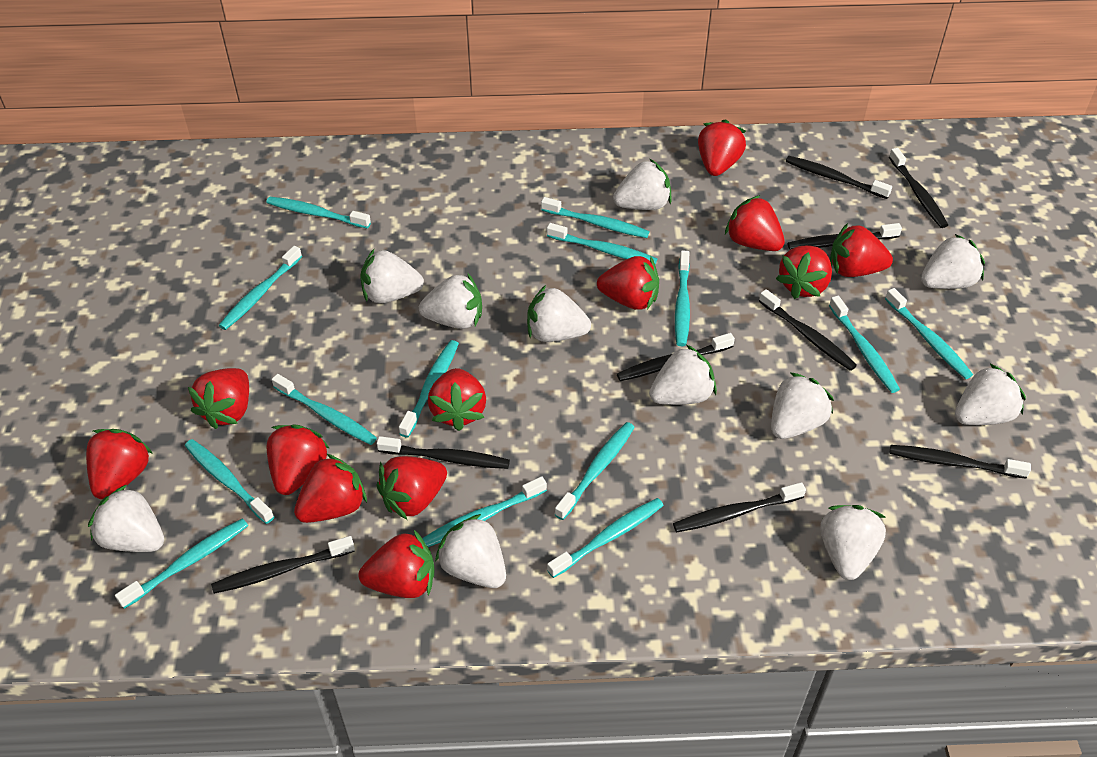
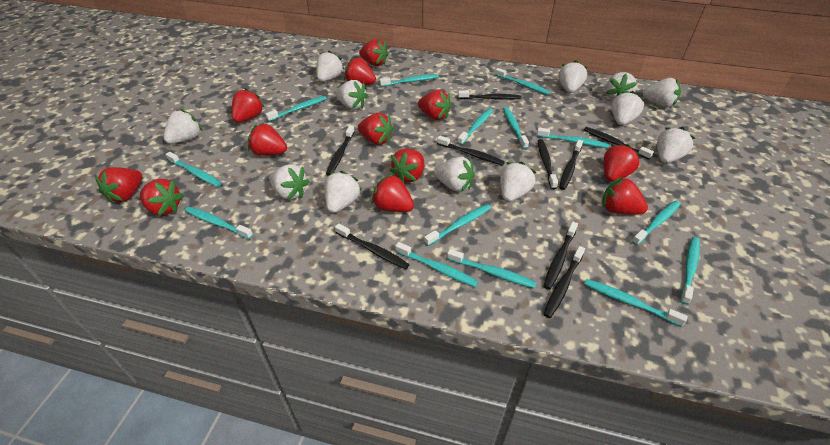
white strawberry: [88,485,164,552] [360,249,424,303] [419,273,482,329] [435,514,506,588] [527,285,591,342] [613,159,672,210] [649,344,717,405] [771,373,834,439] [820,505,886,580] [921,234,985,289] [955,364,1026,425] = 11 -> [164,109,202,144] [269,164,309,200] [316,51,344,82] [324,171,361,213] [335,80,368,110] [434,157,475,192] [500,162,537,202] [559,60,588,93] [606,72,637,100] [611,91,644,125] [643,78,681,107] [657,127,695,163] = 12

